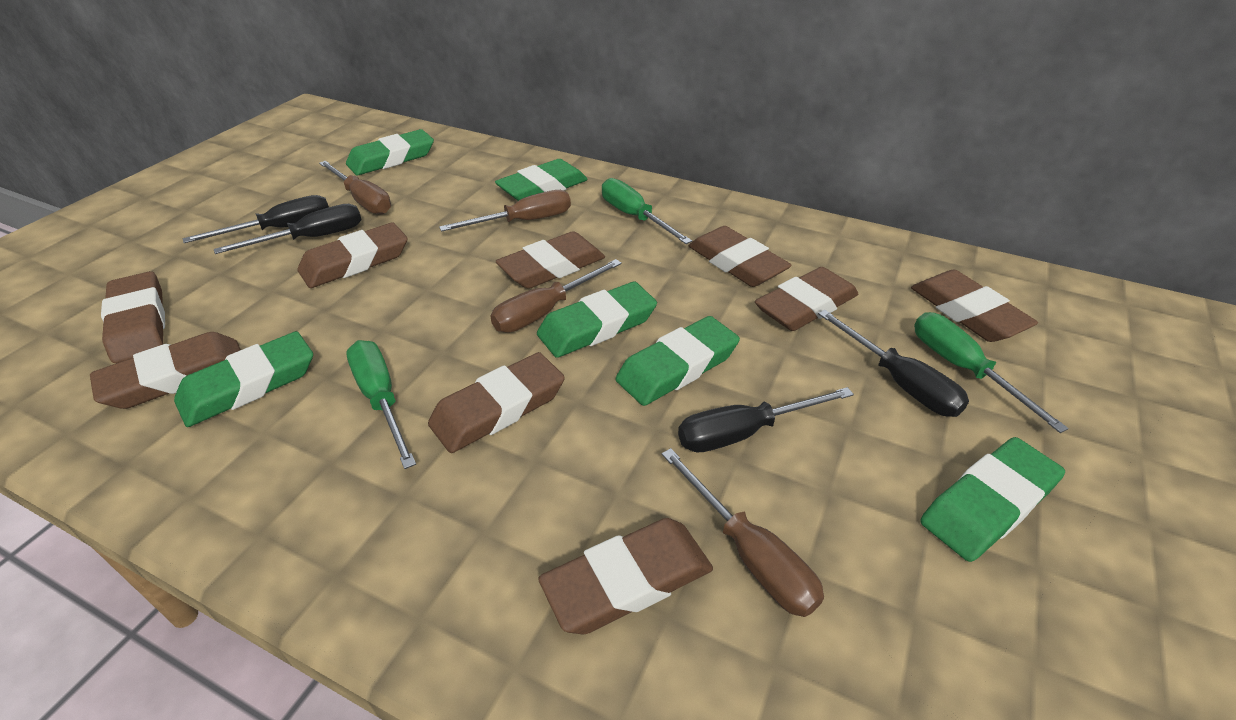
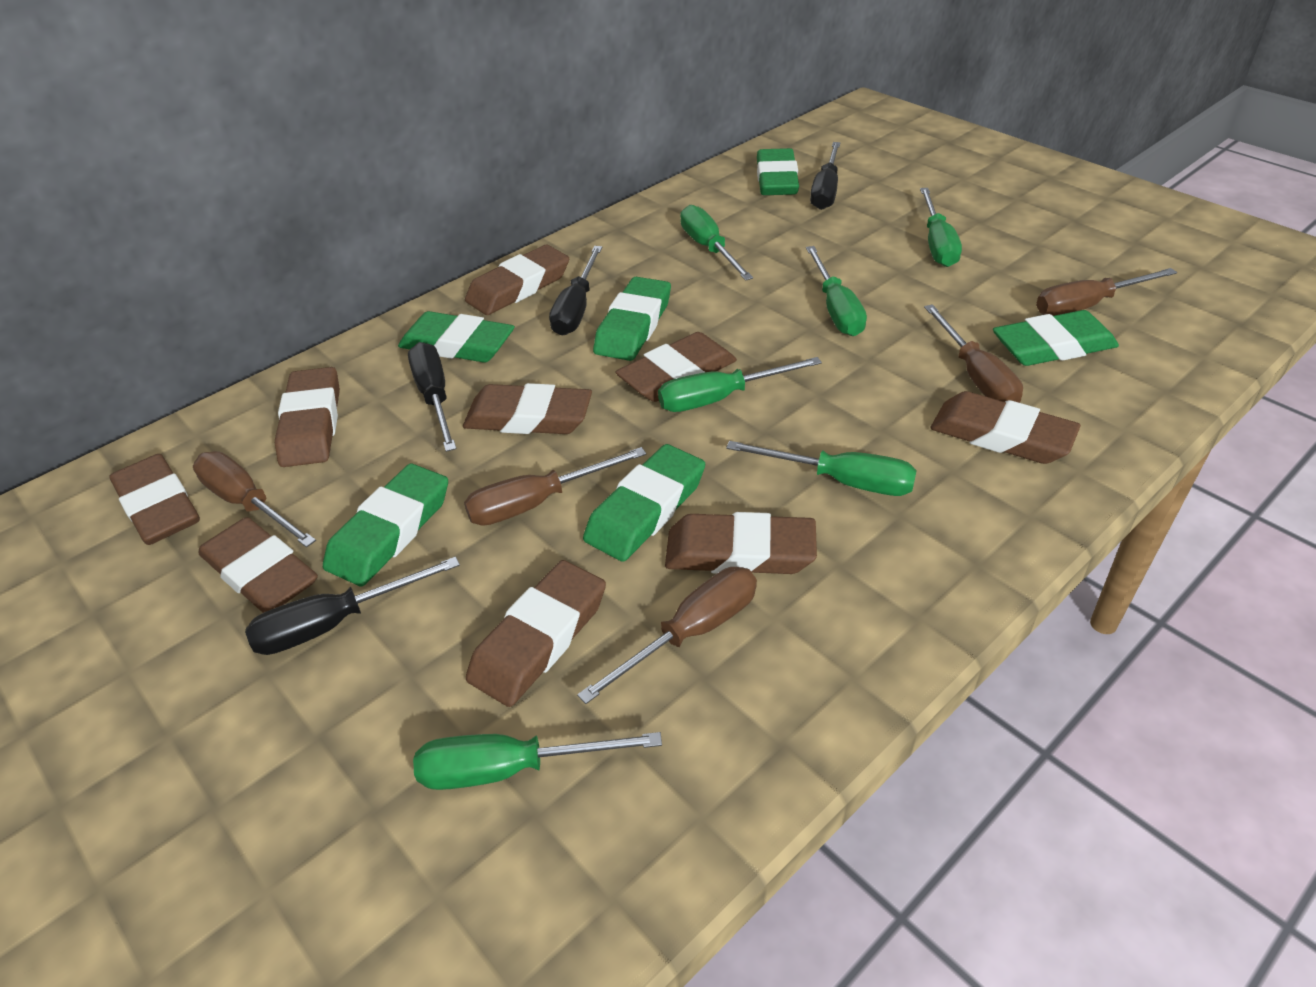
brown screwdriver: [319,161,391,214] [439,190,571,232] [490,259,622,333] [662,448,824,617] = 4 -> [193,451,316,547] [464,447,646,526] [577,567,757,704] [924,304,1023,403] [1036,268,1177,316] = 5
green screwdriver: [346,340,416,469] [602,178,692,244] [914,312,1069,433] = 3 -> [413,732,662,790] [658,357,822,412] [680,205,753,281] [726,441,917,496] [806,246,867,336] [920,188,962,267] = 6

